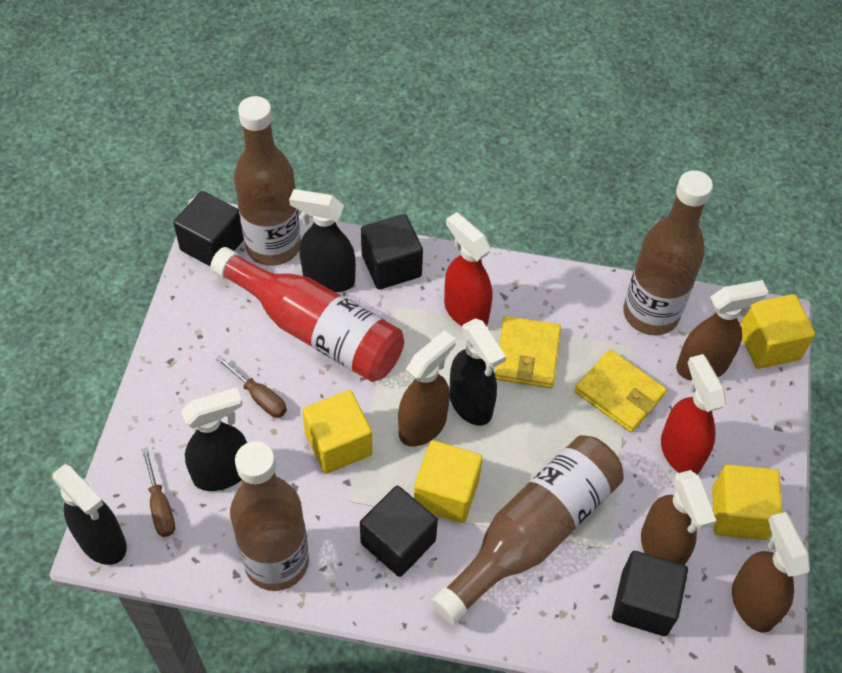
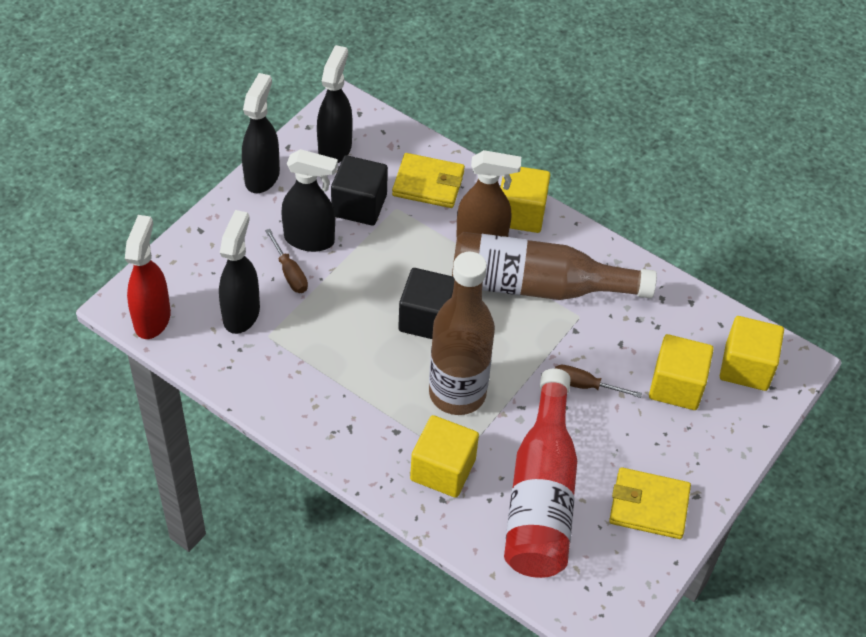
black cube: [173,191,244,266] [360,486,438,577] [361,214,423,290] [612,551,688,636] = 4 -> [331,155,388,226] [398,268,454,339] = 2
brown bottle: [230,441,309,591] [234,96,301,266] [431,435,624,625] [623,170,713,335] = 4 -> [429,251,495,415] [452,232,657,300] = 2
brown spray bottle: [398,330,455,447] [641,470,716,565] [676,280,768,381] [732,512,810,633] = 4 -> [456,150,521,237] = 1
red spray bottle: [444,212,492,327] [661,354,726,474] = 2 -> [125,215,171,339] = 1

